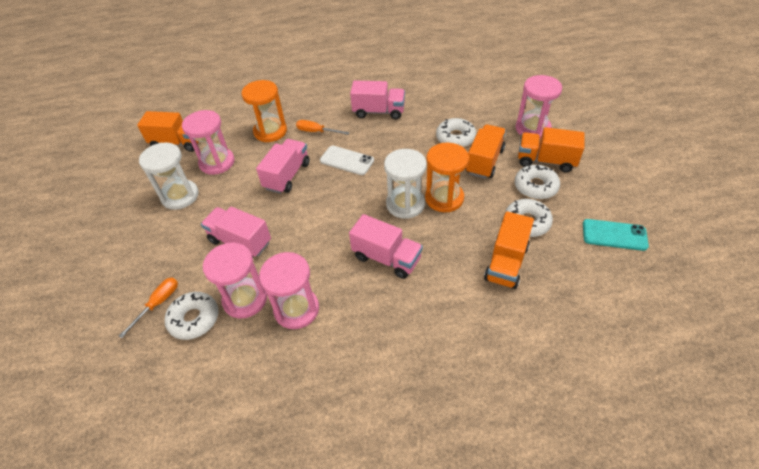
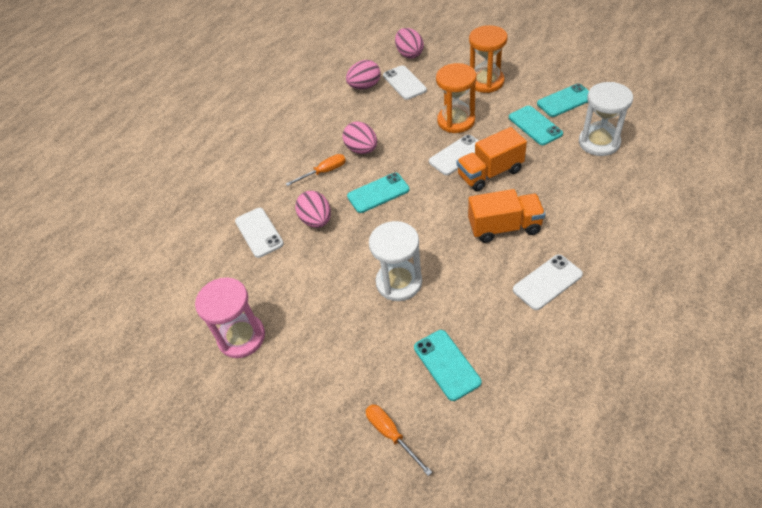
orange truck: [137,111,199,152] [466,124,506,179] [484,211,534,289] [518,127,585,172] = 4 -> [457,127,527,191] [468,189,545,243] = 2
pink egg: none = 0 -> [295,191,331,228] [342,121,377,154] [346,60,381,89] [395,28,424,59] = 4
pink hourglass: [182,110,235,175] [203,243,267,319] [259,252,319,329] [516,75,562,139] = 4 -> [195,277,265,358] = 1
pink truck: [201,207,271,257] [256,139,310,194] [349,214,423,279] [350,80,405,119] = 4 -> none = 0
turquoise phone: [583,219,649,251] = 1 -> [347,173,409,213] [414,330,481,401] [509,106,563,145] [537,83,589,117] = 4
white donut: [164,292,219,340] [436,118,476,147] [505,199,553,237] [515,165,560,200] = 4 -> none = 0
white phone: [320,146,374,175] = 1 -> [235,208,284,258] [383,65,427,100] [429,135,479,175] [513,254,583,310] = 4

